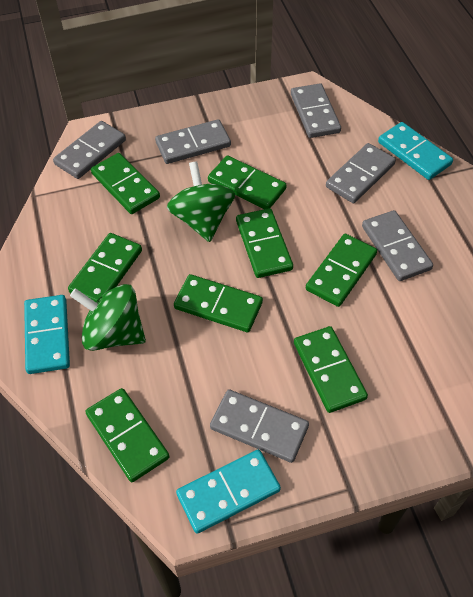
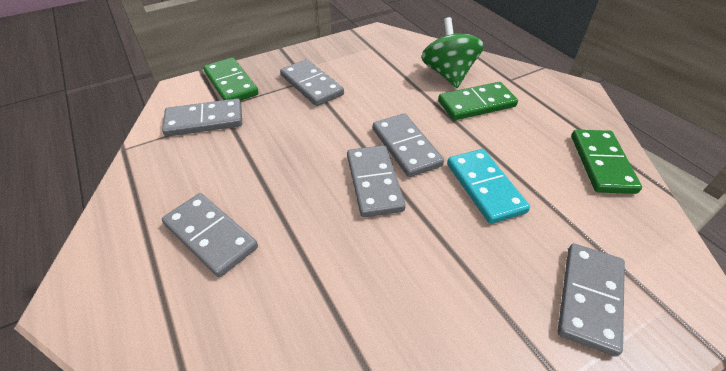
green domino: [68,233,142,302] [85,388,169,482] [91,153,160,214] [174,274,263,332] [208,156,286,209] [236,208,293,278] [294,326,368,413] [306,234,377,307] = 8 -> [203,58,259,101] [438,82,518,120] [571,130,642,194] = 3
green spinning top: [70,284,146,351] [167,161,235,242] = 2 -> [421,17,484,88] = 1
turquoise domino: [24,295,70,374] [176,450,281,534] [378,122,453,180] = 3 -> [447,149,530,224] = 1

